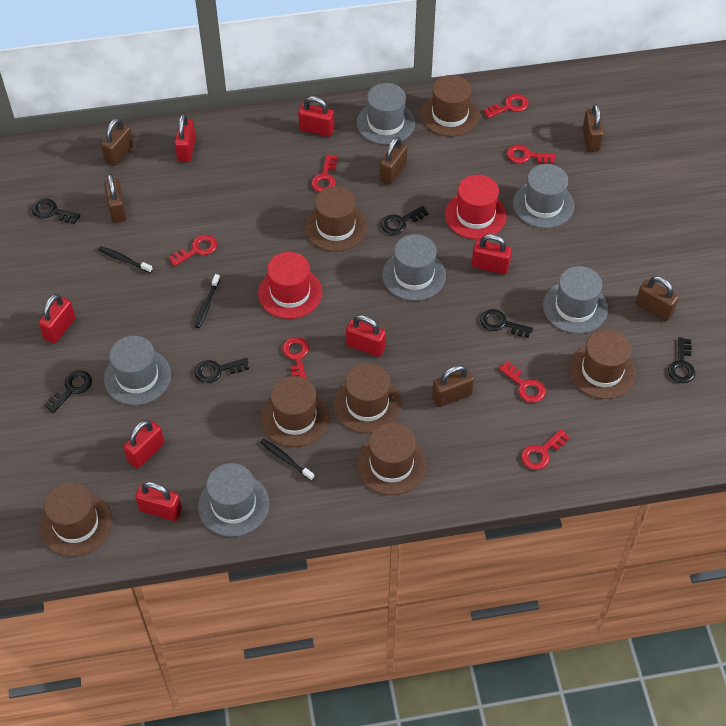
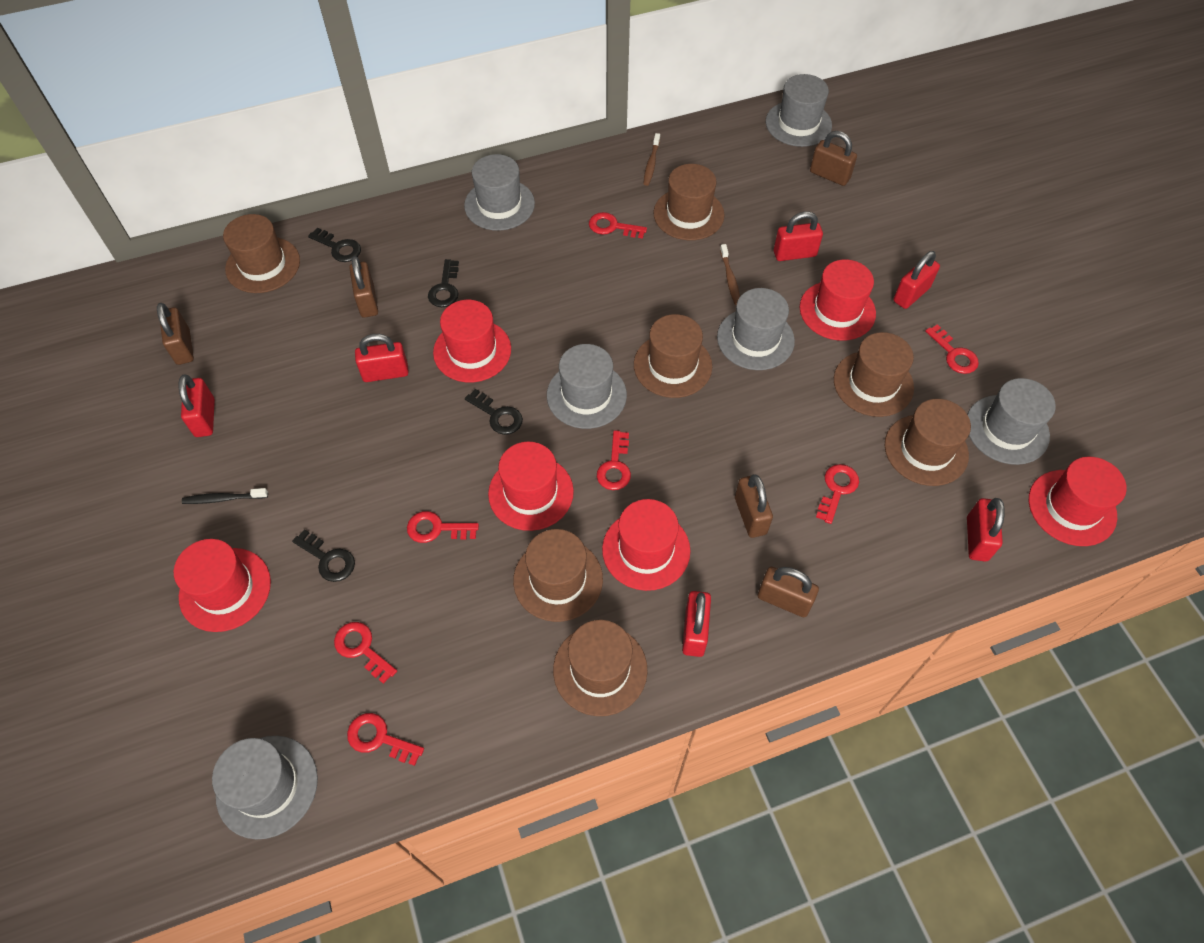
black key: [32,199,80,224] [44,370,92,413] [194,358,249,383] [381,206,429,235] [480,309,533,338] [668,337,695,383] = 6 -> [292,529,355,582] [308,228,361,262] [428,259,459,307] [465,389,523,435] = 4
black toothbrush: [98,246,153,273] [195,274,220,328] [260,439,315,481] = 3 -> [182,488,268,504] = 1
brown padlock: [101,118,134,166] [104,174,127,223] [380,137,408,185] [432,365,474,407] [583,104,604,152] [636,276,679,321] = 6 -> [157,303,194,365] [349,256,378,318] [735,474,773,538] [758,567,819,617] [810,131,857,186] = 5
brown toothbrush: none = 0 -> [643,133,660,186] [720,244,740,305] = 2
red hat: [258,252,322,319] [445,175,507,239] = 2 -> [174,539,271,632] [433,300,511,382] [488,442,574,531] [602,499,691,591] [800,259,876,341] [1029,457,1127,546] = 6
red padlock: [38,294,75,343] [123,420,165,469] [135,482,182,521] [174,114,196,162] [298,96,334,137] [346,315,386,357] [472,234,512,274] = 7 -> [178,375,215,437] [355,334,409,382] [682,591,711,657] [774,211,823,261] [893,251,940,309] [967,498,1005,562] = 6

